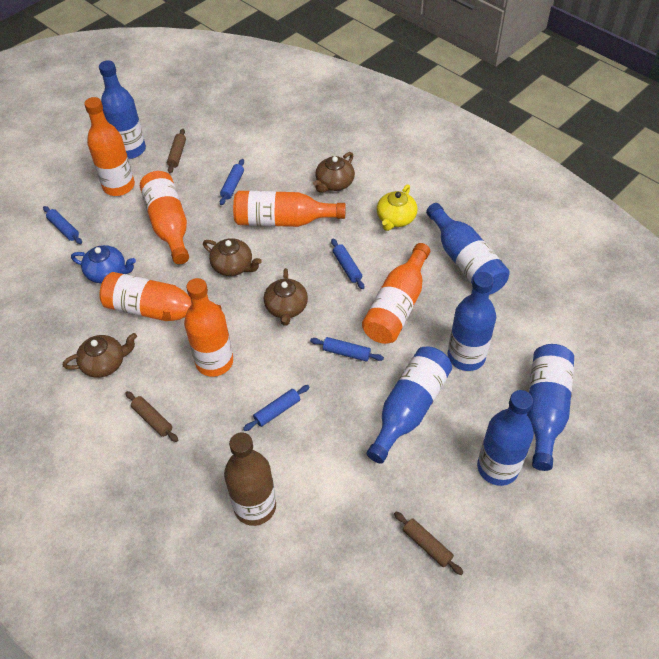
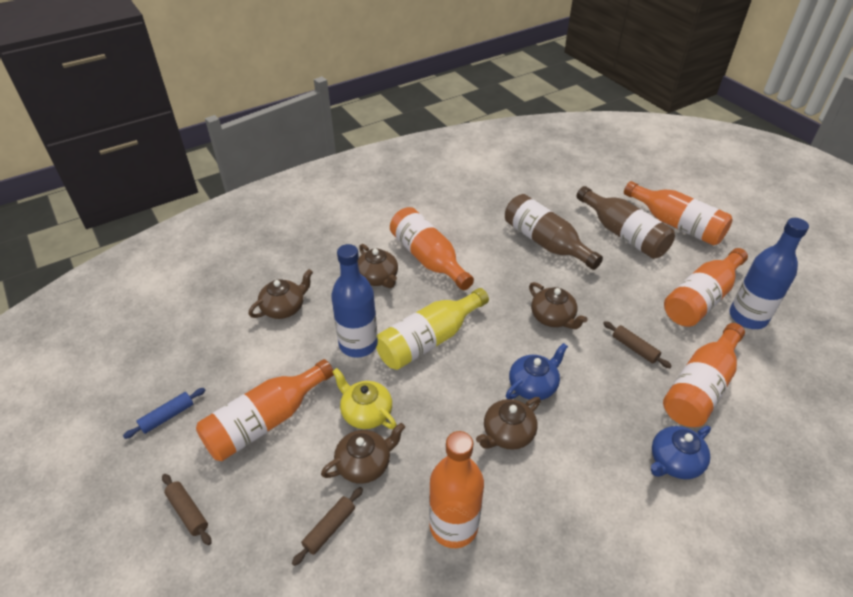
blue bottle: [99,61,146,159] [367,347,452,464] [426,203,510,295] [448,272,496,371] [477,390,534,486] [527,344,574,471] = 6 -> [331,244,377,358] [730,218,809,329] = 2
blue rolling pin: [43,206,82,244] [220,159,244,205] [243,385,309,431] [310,337,384,362] [331,239,364,289] = 5 -> [123,388,205,439] = 1
blue teapot: [71,245,136,283] = 1 -> [506,343,568,400] [651,426,711,479] = 2
brown bottle: [224,433,276,526] = 1 -> [505,194,603,270] [577,186,675,259] = 2
brown teapot: [63,333,137,378] [203,238,262,276] [264,268,308,326] [313,152,355,193] = 4 -> [249,269,313,319] [321,423,405,484] [358,244,398,288] [476,397,541,450] [529,282,588,329] = 5
yellow bottle: none = 0 -> [375,288,489,370] = 1

